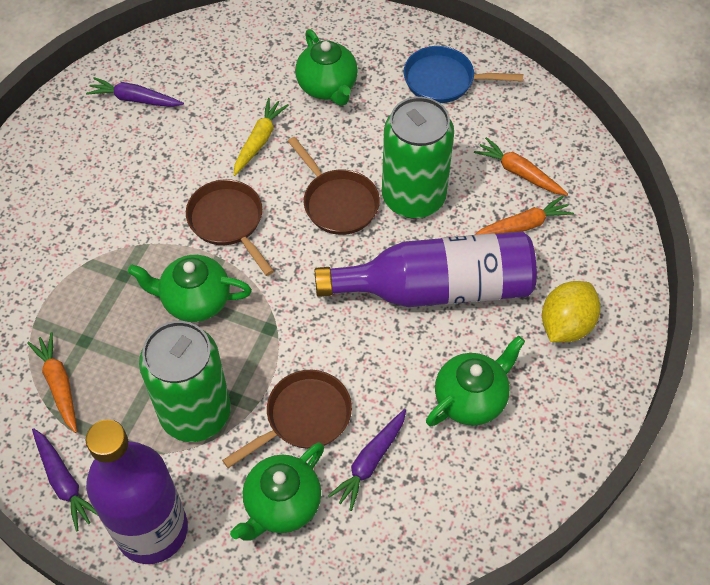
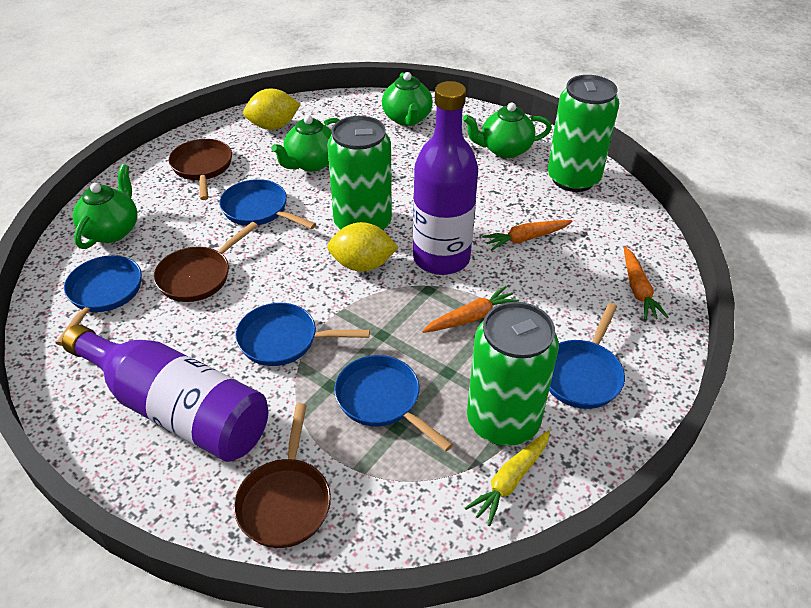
blue pan: [404,46,523,103] = 1 -> [56,255,142,346] [220,179,316,229] [235,303,370,366] [334,355,453,451] [549,303,625,409] = 5
green can: [139,321,231,442] [382,97,454,218] = 2 -> [327,116,392,230] [467,302,559,446] [547,75,619,192] = 3
purple carrot: [32,428,98,531] [86,77,184,107] [328,409,406,511] = 3 -> none = 0
yellow lemon: [542,281,600,342] = 1 -> [243,88,301,130] [327,222,399,272] = 2

